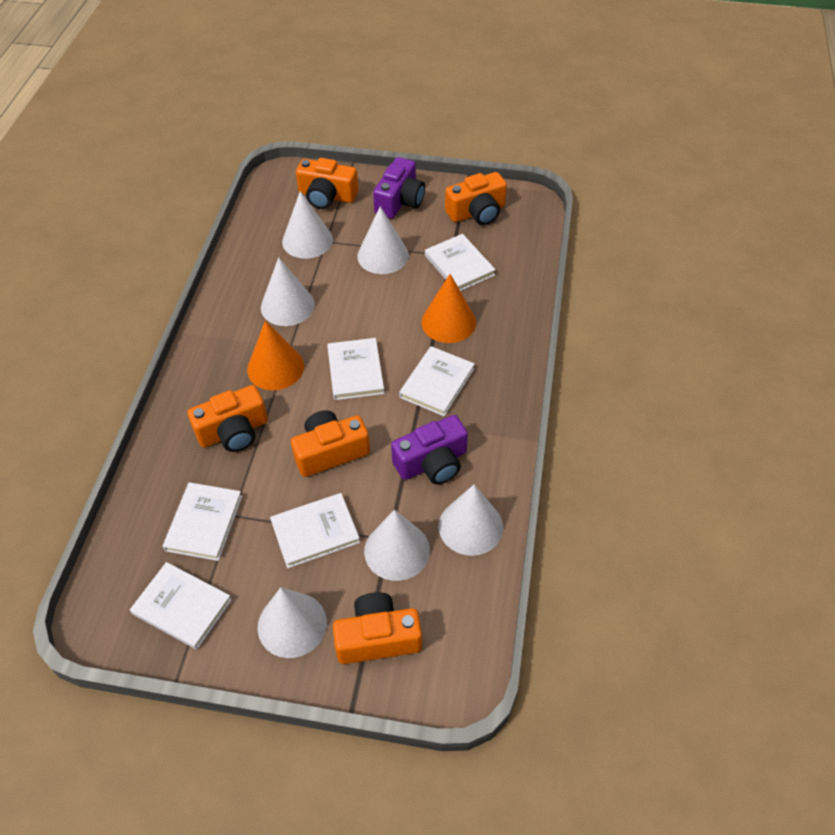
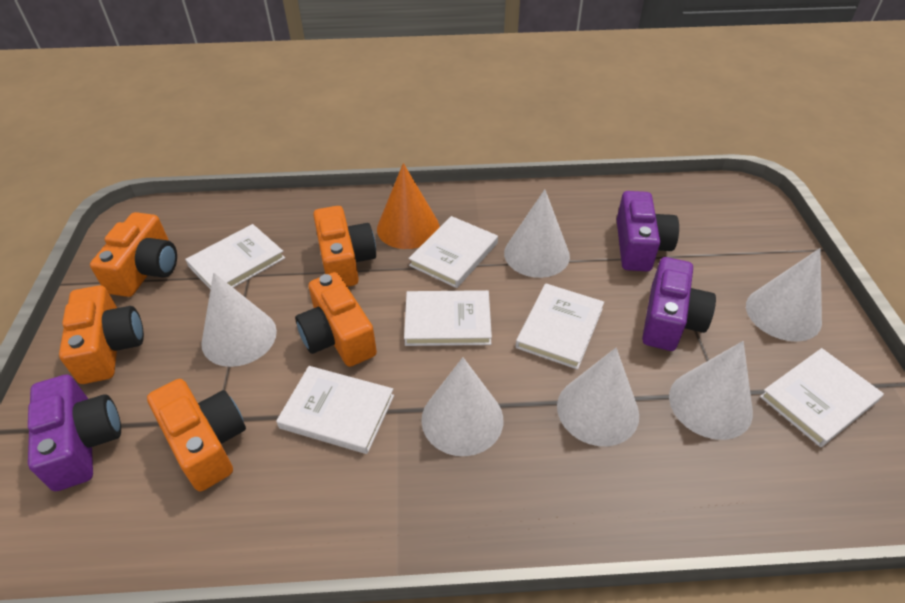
orange cone: [247,320,304,390] [421,274,476,343] = 2 -> [377,163,439,249] = 1
purple camera: [373,157,425,219] [391,415,468,484] = 2 -> [28,375,121,491] [617,191,679,271] [642,257,716,351] = 3

